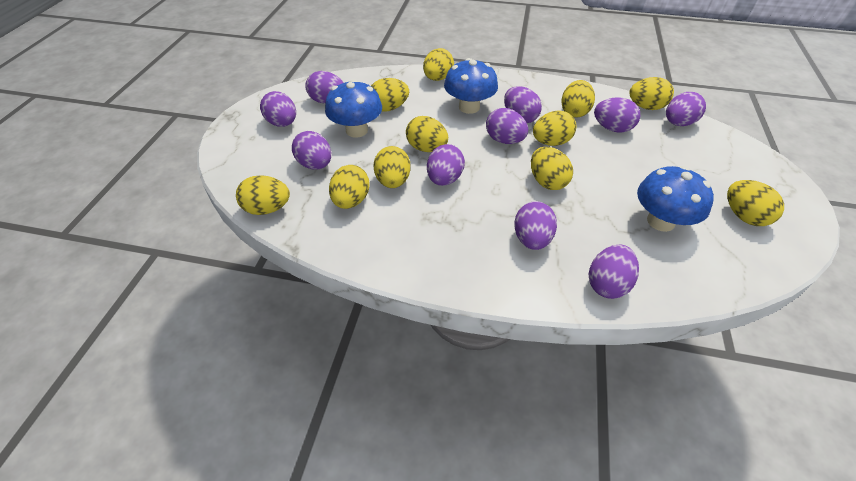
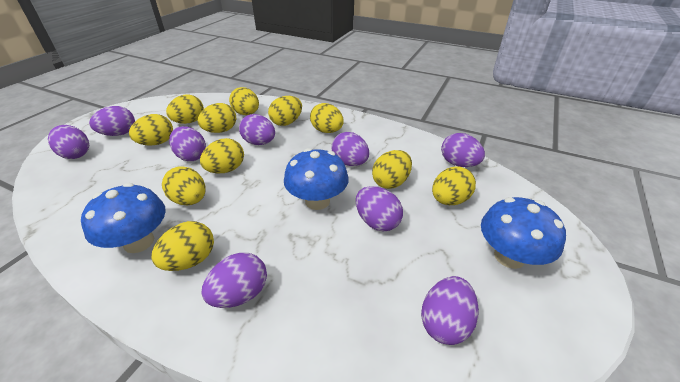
purple egg: [260,91,296,127] [292,131,331,170] [305,71,343,103] [427,144,465,186] [486,108,528,144] [504,86,542,123] [514,201,557,250] [589,244,639,299] [594,97,640,133] [666,92,706,126] = 10 -> [48,125,89,159] [89,106,135,136] [169,126,206,161] [201,253,267,308] [239,114,275,145] [331,132,369,166] [356,186,403,231] [421,276,479,345] [441,133,485,167] = 9

